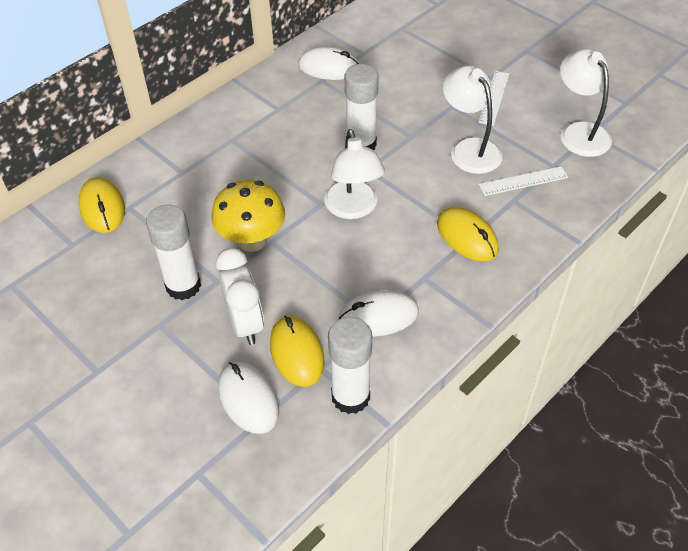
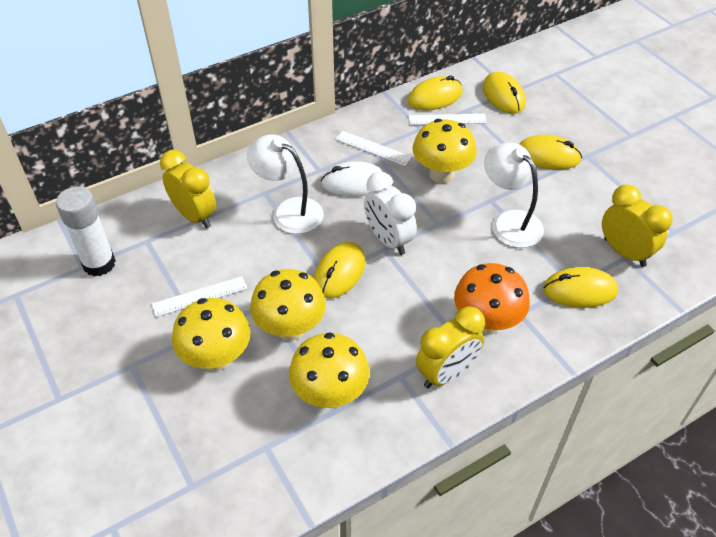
orange mushroom: none = 0 -> [454,263,530,335] = 1
white glue stick: [146,205,201,300] [328,317,372,414] [344,64,379,150] = 3 -> [56,186,116,276] = 1
white lamp: [324,129,385,219] [443,65,502,174] [560,49,612,157] = 3 -> [246,134,324,234] [484,142,544,248] = 2
white mouse: [218,362,279,434] [298,47,359,80] [338,290,419,337] = 3 -> [321,161,384,197] = 1
white ruler: [478,71,509,126] [479,166,568,196] = 2 -> [152,276,247,317] [335,131,412,166] [409,114,487,125] = 3
yellow clock: none = 0 -> [160,150,216,228] [416,306,485,388] [602,184,673,267] = 3
yellow mouse: [78,177,125,233] [270,316,325,387] [437,207,499,261] = 3 -> [314,242,365,299] [408,75,463,110] [483,72,526,114] [519,135,582,169] [543,267,618,308] = 5
yellow mushroom: [211,180,285,252] = 1 -> [172,298,251,371] [250,269,326,341] [289,333,370,408] [413,119,477,183] = 4

